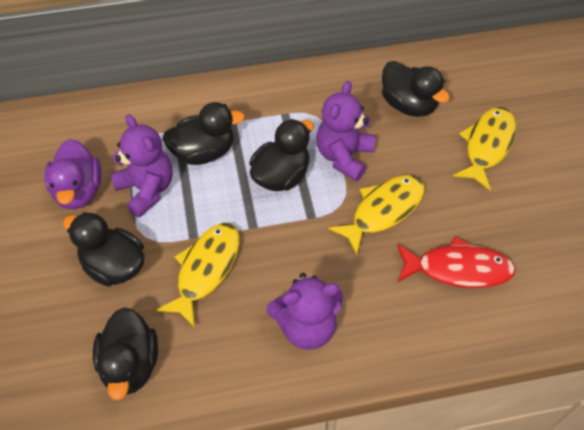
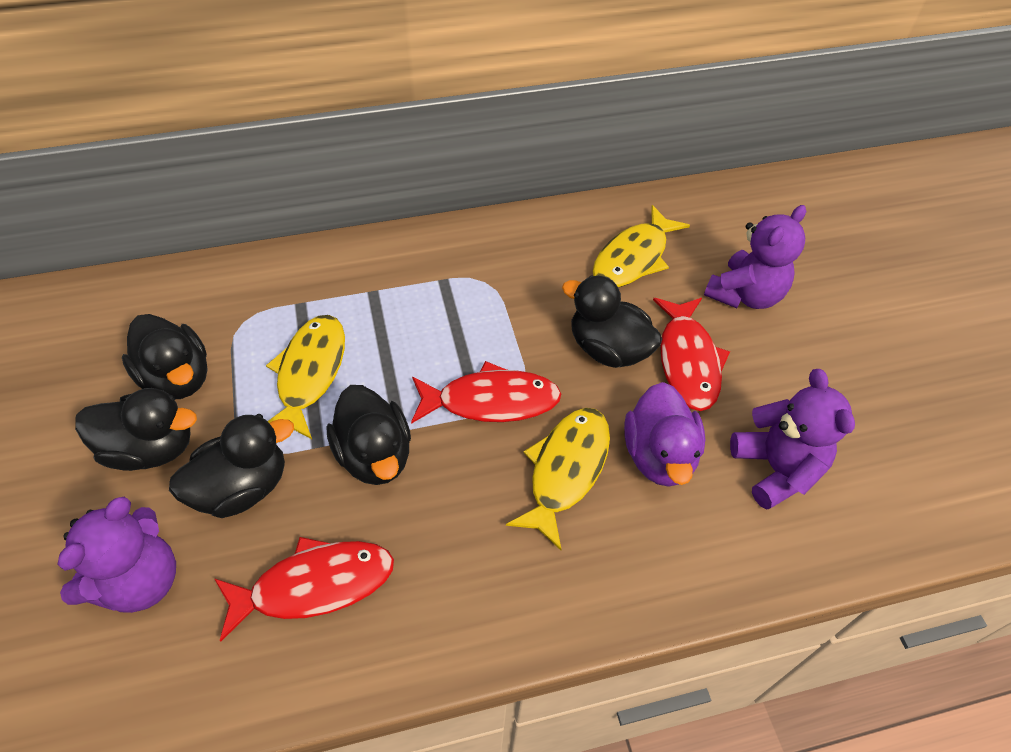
red fish: [397,236,516,288] = 1 -> [215,537,394,641] [411,361,561,424] [653,298,730,411] = 3

